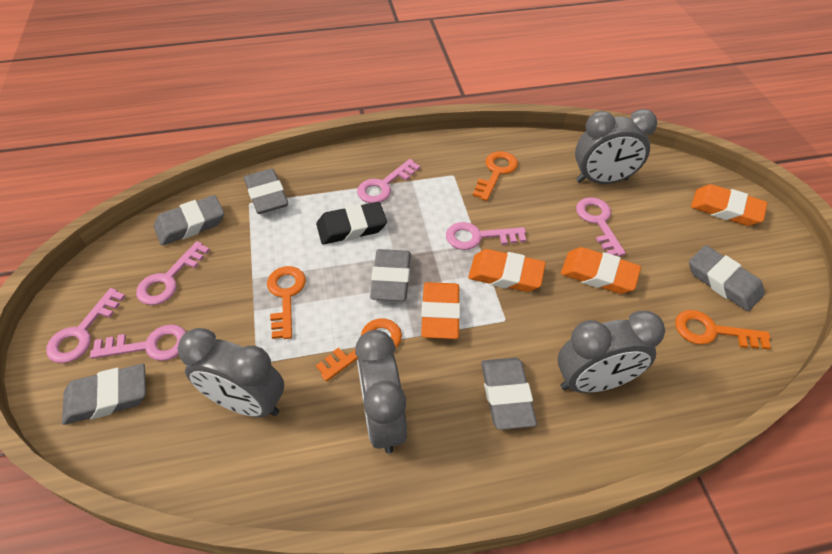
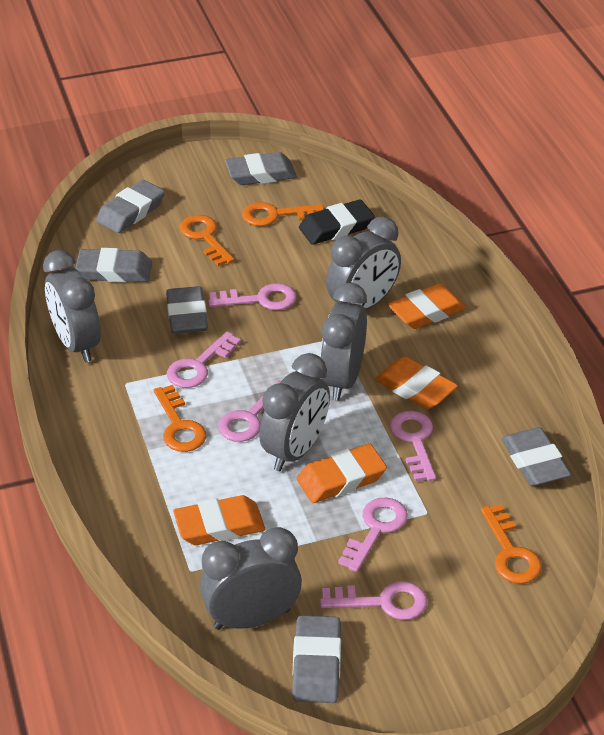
grey clock: [178,328,284,417] [355,330,407,454] [558,311,665,393] [575,109,657,184] = 4 -> [43,250,101,363] [200,527,302,630] [259,353,330,471] [320,283,367,400] [326,217,401,310] = 5

